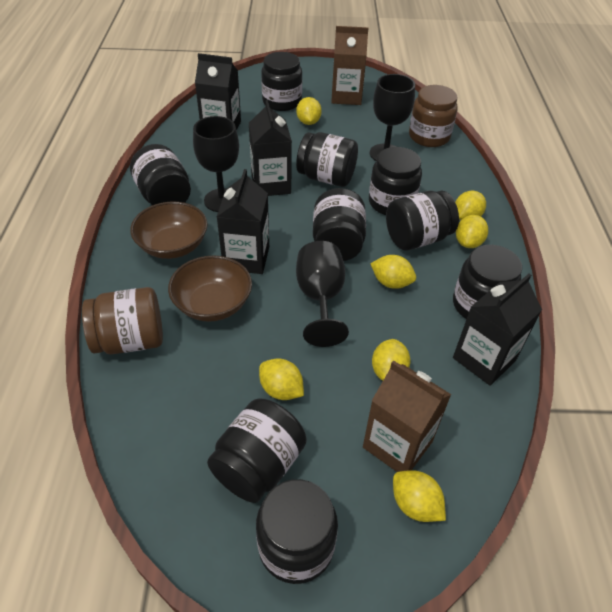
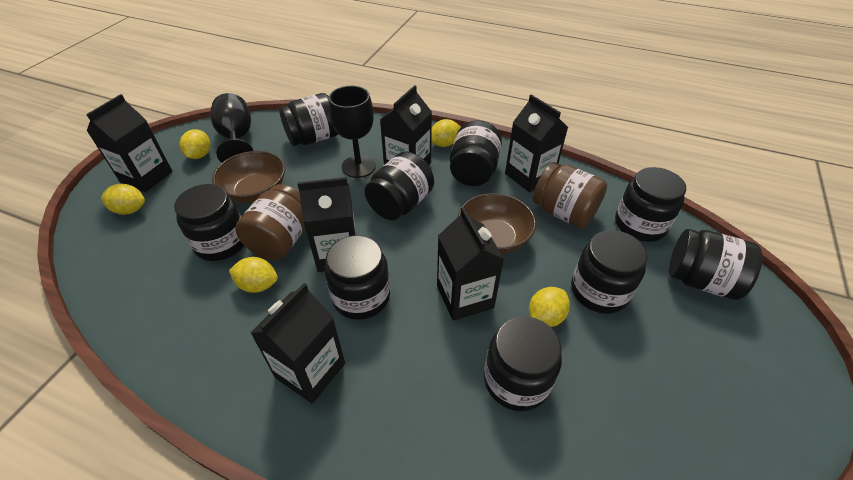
black carton: [195,53,241,130] [217,169,269,274] [249,100,292,196] [453,274,542,386] = 4 -> [86,94,172,192] [250,283,345,403] [297,177,357,272] [380,85,432,165] [437,207,504,321] [505,94,568,192] = 6
black goblet: [193,116,239,212] [296,241,349,347] [370,74,415,161] = 3 -> [210,93,253,163] [329,86,376,178] = 2
brown carton: [331,26,369,105] [363,360,452,472] = 2 -> none = 0
yellow lemon: [259,358,304,400] [296,97,322,125] [370,255,416,289] [372,339,411,381] [393,470,446,522] [455,191,486,220] [456,215,488,248] = 7 -> [101,184,145,215] [180,129,210,159] [229,257,278,293] [431,119,461,147] [529,287,570,327] = 5

